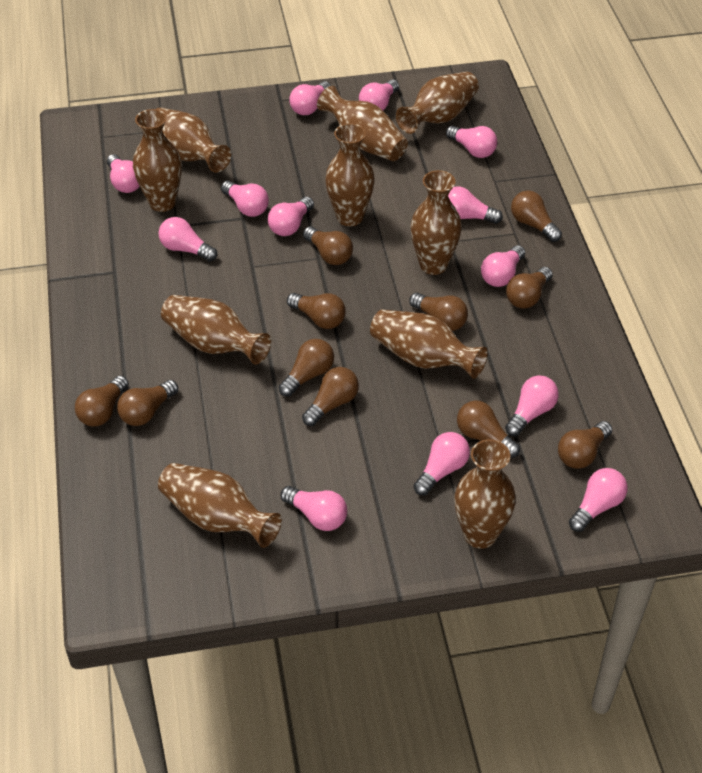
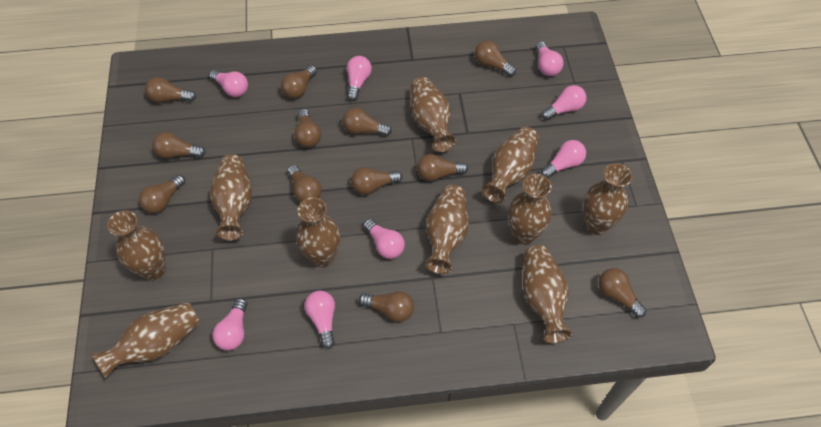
brown light bulb: [75,376,129,427] [117,380,178,426] [279,339,334,397] [287,293,346,329] [302,367,359,426] [303,226,353,265] [409,293,468,331] [457,400,520,458] [506,267,553,309] [511,190,562,242] [558,421,612,469] = 11 -> [139,175,185,213] [145,77,196,103] [152,132,205,159] [281,65,317,99] [288,165,322,202] [295,109,321,148] [342,108,392,136] [351,167,402,195] [359,291,414,322] [417,154,468,181] [475,41,516,77] [599,268,646,318] = 12
pink light bulb: [107,154,140,193] [158,217,217,261] [221,181,269,217] [268,197,314,236] [281,486,347,531] [290,81,331,115] [359,80,399,111] [413,432,470,495] [446,126,497,158] [448,186,503,224] [481,245,525,287] [505,375,559,436] [569,468,628,532] = 13 -> [209,70,248,97] [212,298,247,351] [304,291,335,349] [347,56,372,101] [363,219,405,259] [535,41,563,76] [541,140,586,178] [542,85,587,120] = 8

